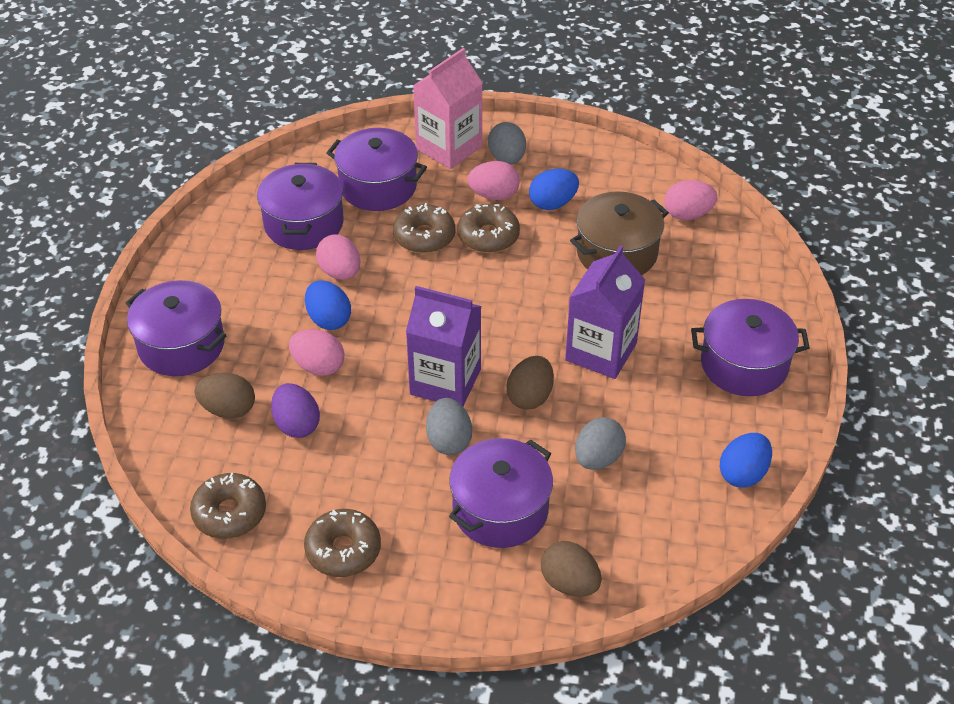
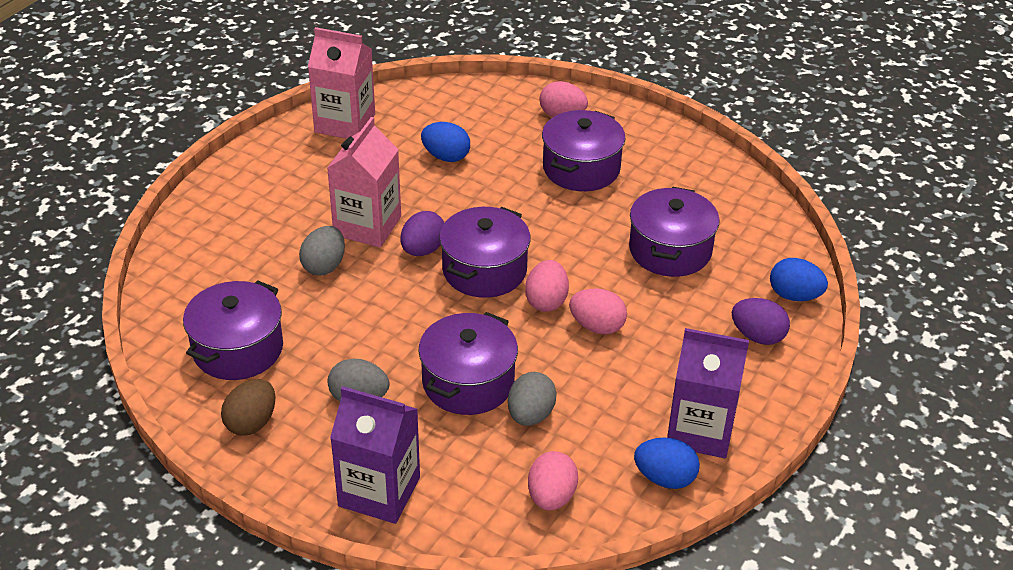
brown donut: [190,473,266,539] [304,509,381,577] [393,203,455,253] [457,204,520,253] = 4 -> none = 0
brown egg: [195,373,255,419] [506,356,554,410] [541,541,602,597] = 3 -> [221,379,275,436] = 1
brown pot: [570,191,669,275] = 1 -> none = 0
pink carton: [413,48,483,169] = 1 -> [308,27,375,139] [327,117,401,248] = 2
purple egg: [271,383,320,438] = 1 -> [400,211,444,256] [732,298,790,345] = 2

